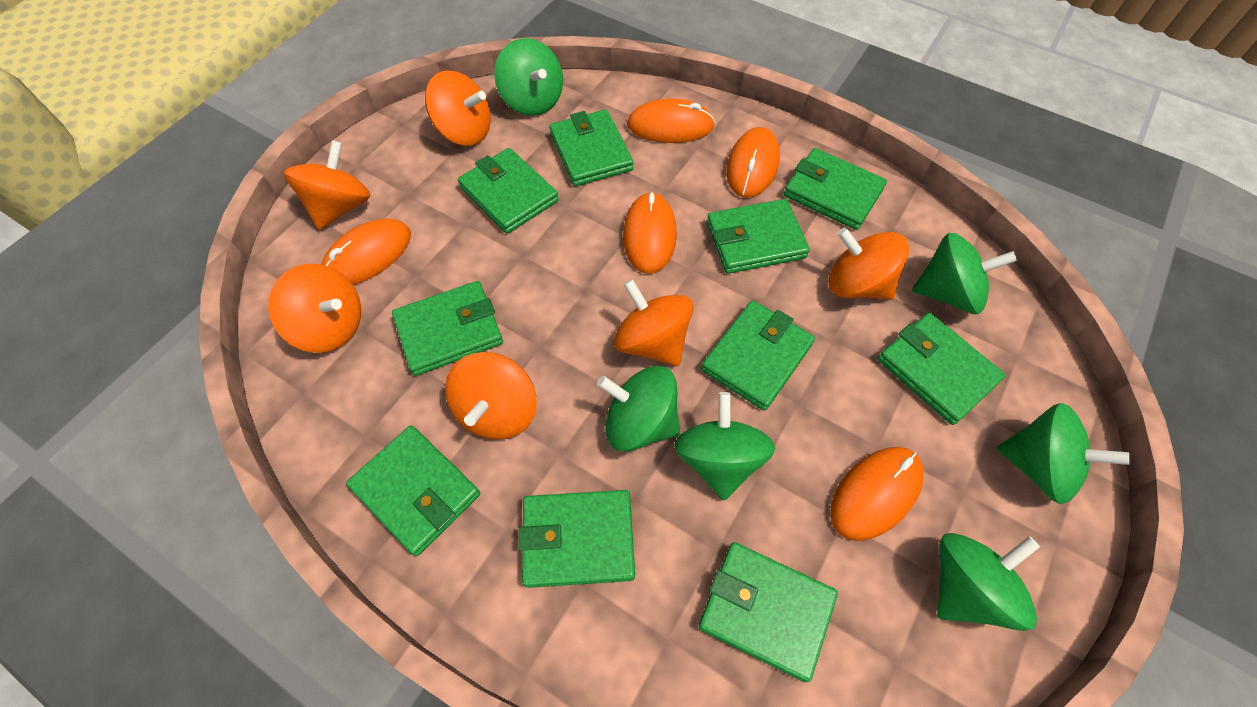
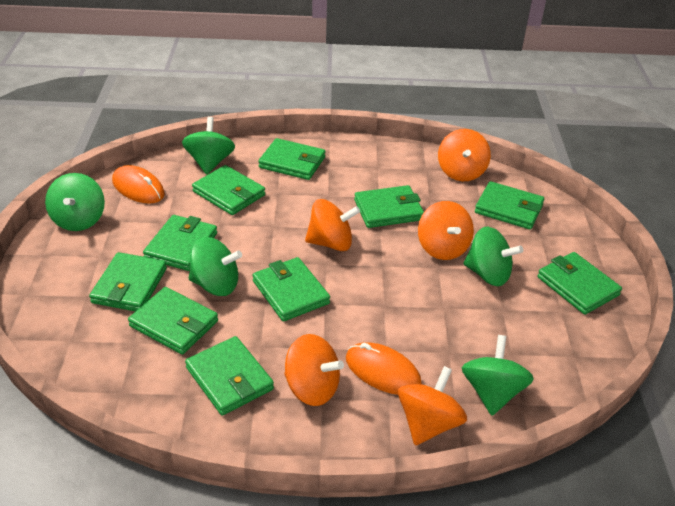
green spinning top: [494,38,563,116] [597,366,680,452] [674,392,775,500] [912,233,1017,314] [937,533,1040,631] [997,403,1130,504] = 6 -> [45,173,105,231] [182,117,235,175] [189,237,242,296] [462,335,534,416] [463,227,523,286] = 5
orange mouse: [321,218,411,285] [623,192,677,274] [627,98,715,143] [726,127,780,198] [830,447,924,541] = 5 -> [112,165,165,204] [346,342,422,395] = 2
orange spinning top: [268,264,361,353] [284,140,370,230] [425,70,491,146] [445,352,537,440] [614,279,694,366] [828,227,909,300] = 6 -> [284,334,344,406] [305,199,360,251] [398,366,467,446] [418,201,474,260] [438,129,491,181] = 5

